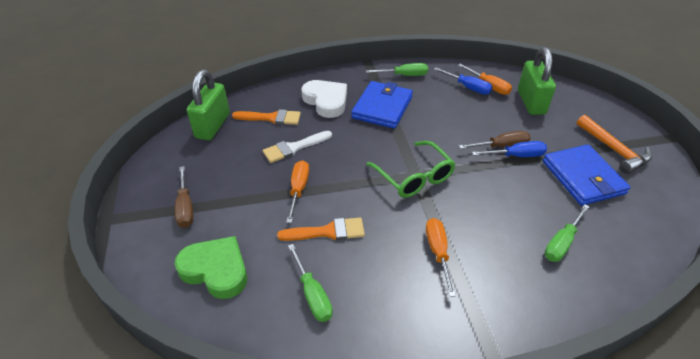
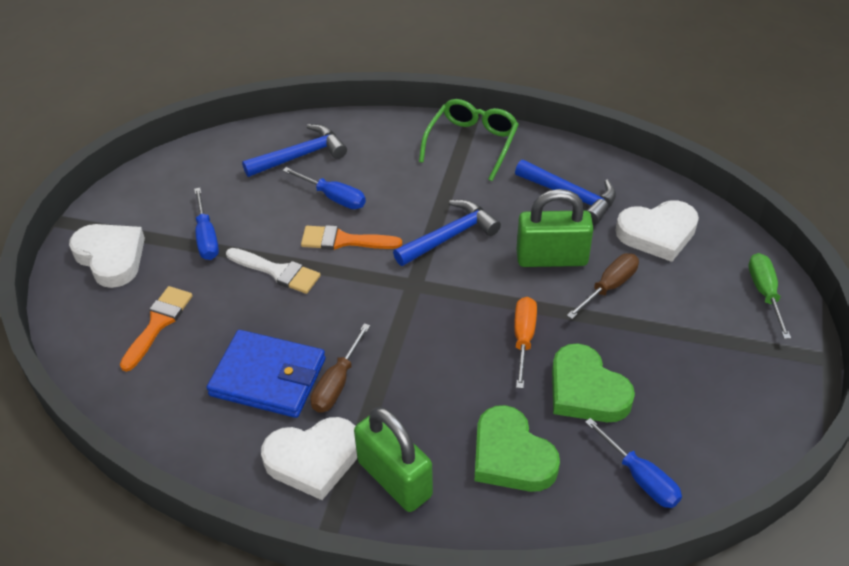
blue hammer: none = 0 -> [242,124,347,177] [393,200,501,266] [515,160,616,225] = 3
blue screwdriver: [434,67,493,95] [472,141,547,157] = 2 -> [194,188,219,260] [282,167,366,209] [585,418,682,508] = 3
blue wallet: [351,81,413,129] [543,144,631,206] = 2 -> [207,330,326,418] = 1
green heart: [175,236,247,299] = 1 -> [475,405,560,492] [552,343,635,422] = 2
green screwdriver: [288,244,333,322] [366,63,428,76] [544,204,590,262] = 3 -> [748,253,791,339] = 1
orange hammer: [577,115,652,174] = 1 -> none = 0
orange screwdriver: [286,160,309,223] [426,218,456,297] [458,63,512,95] = 3 -> [514,297,537,389] = 1
white heart: [302,80,347,118] = 1 -> [69,224,145,288] [261,417,357,500] [616,201,699,262] = 3

